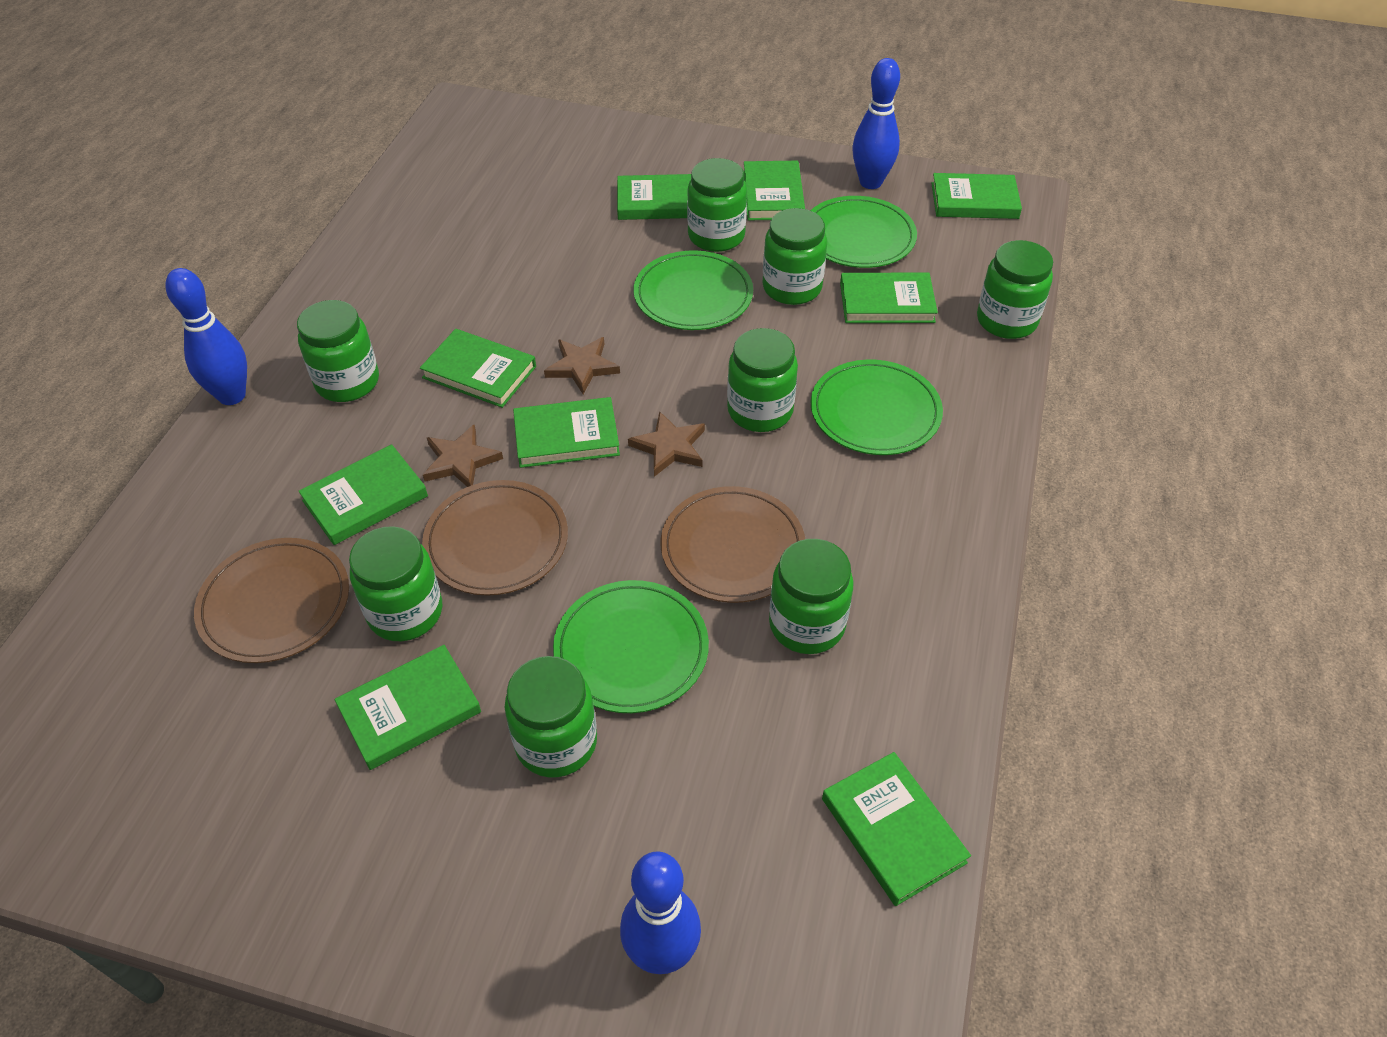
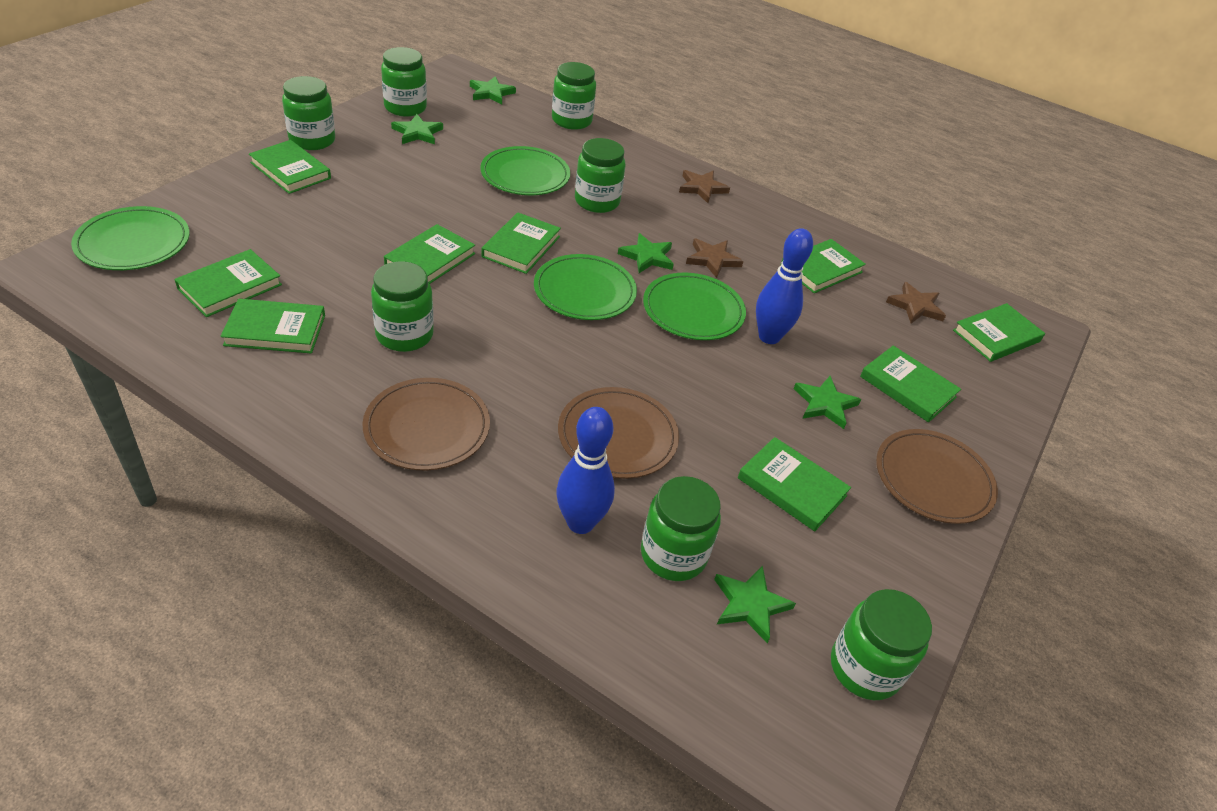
blue bowling pin: [165,268,247,405] [620,851,701,974] [852,58,900,189] = 3 -> [556,407,615,534] [756,228,813,344] = 2
green jar: [297,300,379,402] [349,526,442,641] [505,656,597,777] [687,158,747,252] [727,328,798,432] [762,208,827,305] [769,539,853,654] [977,240,1053,339] = 8 -> [282,76,335,150] [371,261,434,352] [381,47,427,117] [552,62,596,130] [575,138,626,213] [641,476,721,581] [831,589,932,700] = 7
green star: none = 0 -> [391,114,443,144] [470,76,516,104] [618,233,674,273] [714,565,796,643] [794,376,861,429] = 5

